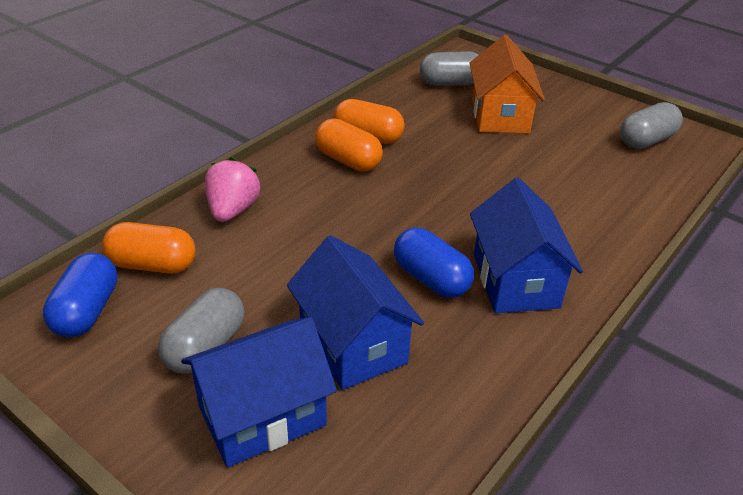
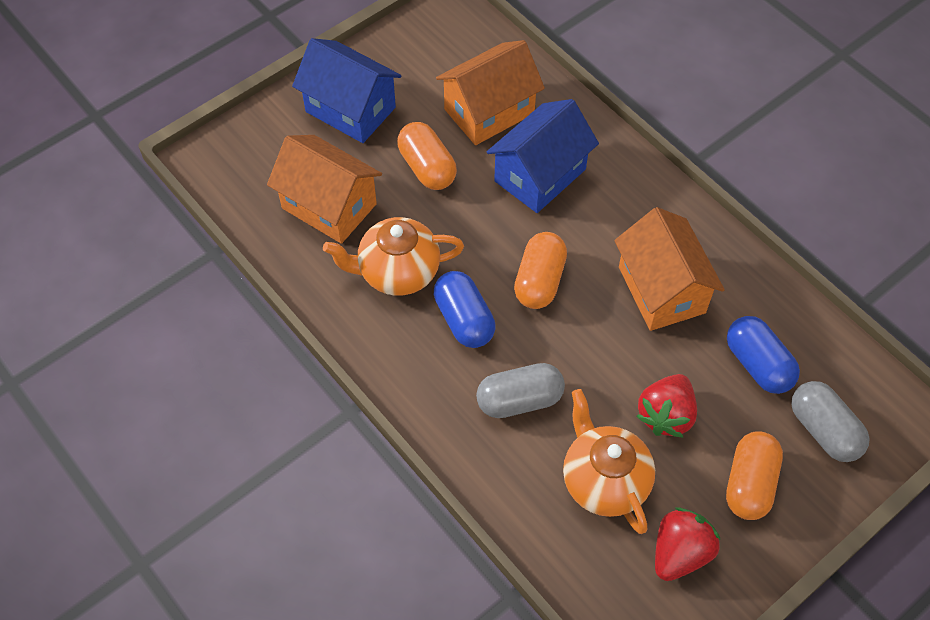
blue house: [181,317,337,467] [287,235,424,390] [470,178,583,313] = 3 -> [292,38,401,143] [487,99,599,213] = 2
grey capsule: [158,288,245,374] [420,51,479,86] [620,102,683,149] = 3 -> [476,363,565,418] [791,381,870,462] = 2
orange house: [469,35,545,134] = 1 -> [267,135,382,244] [436,40,545,145] [614,207,725,331] = 3
orange teapot: none = 0 -> [323,217,464,296] [563,389,655,534] = 2
pink strawberry: [205,157,260,222] = 1 -> none = 0
red strawberry: none = 0 -> [637,374,697,438] [655,507,721,581] = 2

